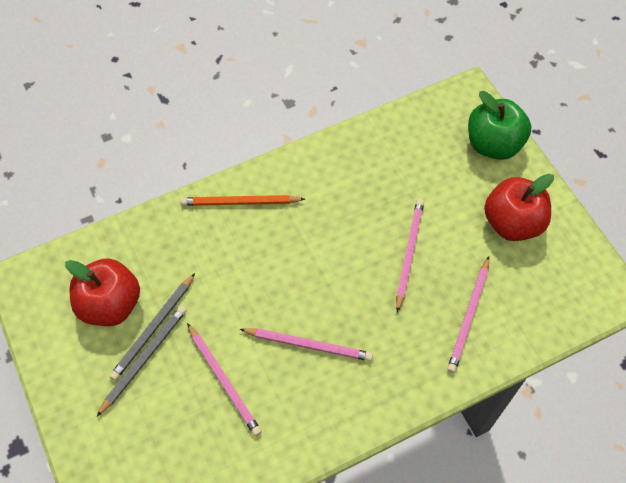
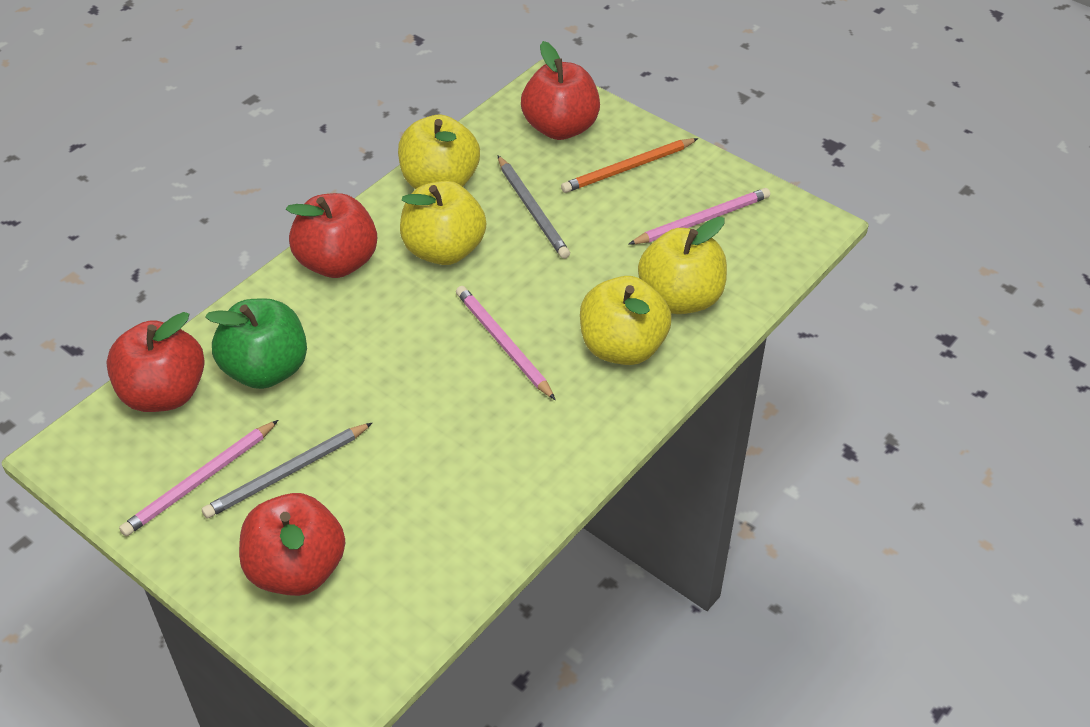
pink pencil: [187,323,262,436] [240,328,373,361] [396,199,424,312] [447,257,489,373] = 4 -> [119,420,278,536] [456,286,555,400] [628,188,770,245] = 3
red apple: [65,258,140,326] [484,174,554,241] = 2 -> [106,312,205,412] [239,493,345,596] [286,193,377,278] [521,41,600,140] = 4
yellow apple: none = 0 -> [398,115,480,189] [400,181,486,265] [580,276,672,365] [638,217,727,314] = 4

